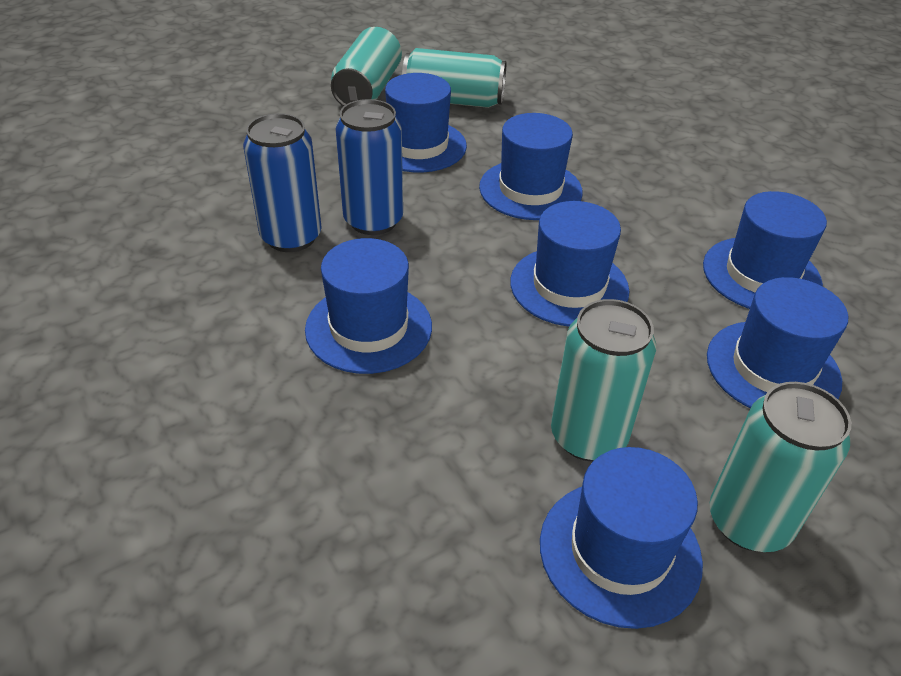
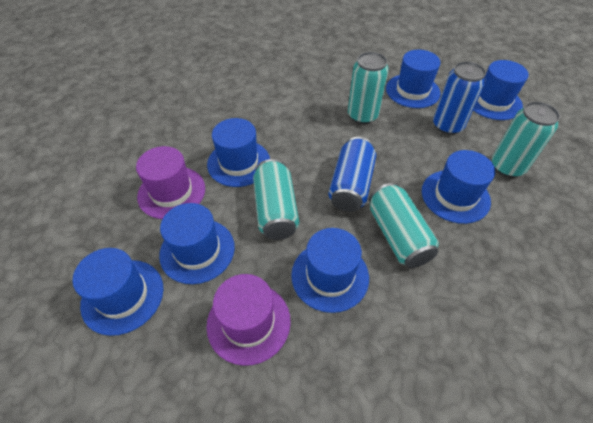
purple hat: none = 0 -> [136,146,205,219] [207,274,291,366] = 2

